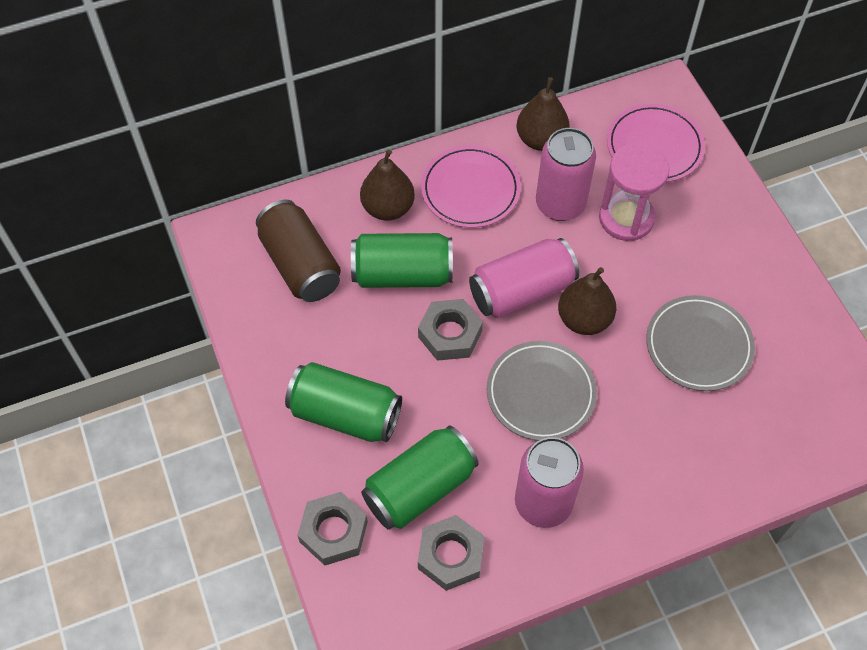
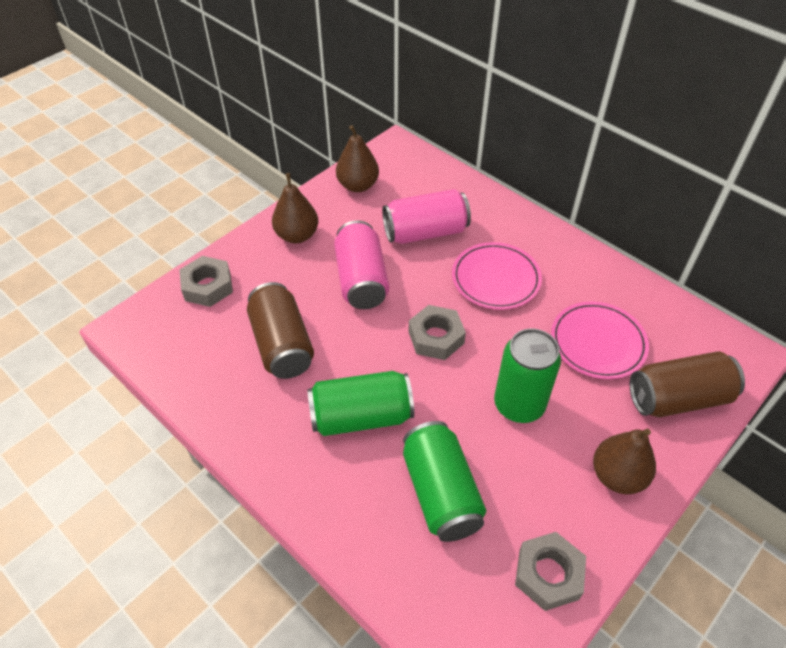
brown can: [256,200,341,302] = 1 -> [247,282,314,379] [629,351,745,418] = 2
grey plate: [487,341,597,441] [646,295,755,391] = 2 -> none = 0
pink can: [469,238,579,318] [515,437,584,528] [536,128,596,221] = 3 -> [334,220,389,309] [382,189,471,244] = 2
pink hourglass: [599,143,669,241] = 1 -> none = 0

